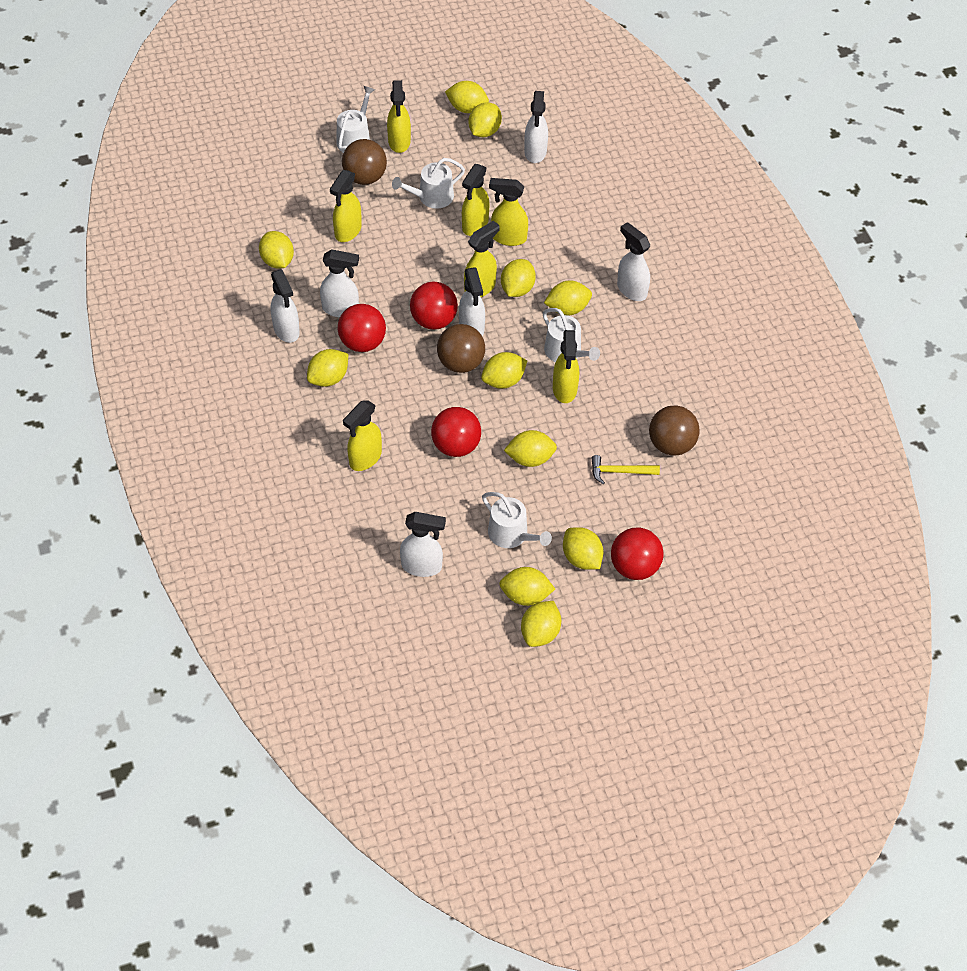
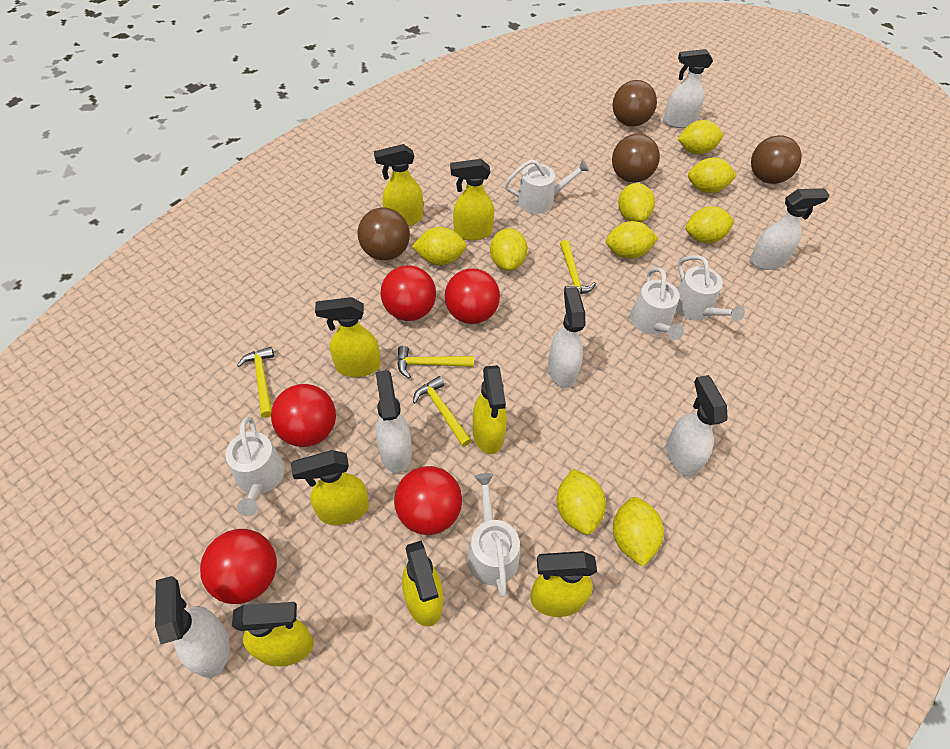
brown ball: [342,139,387,185] [437,324,485,373] [649,405,700,456] = 3 -> [358,207,410,260] [612,134,660,183] [613,80,657,127] [751,135,802,184] = 4
red ball: [338,304,386,352] [410,281,458,330] [431,407,481,457] [611,527,663,580] = 4 -> [200,529,277,604] [271,384,336,447] [381,265,436,321] [394,466,462,535] [445,268,500,324] = 5
white watering can: [336,86,375,153] [392,158,465,209] [482,492,552,548] [543,308,600,362] = 4 -> [225,416,285,516] [467,473,520,597] [505,159,589,214] [630,267,684,340] [676,255,745,321] = 5
yellow hammer: [591,455,660,484] = 1 -> [237,347,274,418] [397,346,474,378] [413,376,472,447] [560,240,596,294] = 4
yellow lemon: [259,231,294,268] [307,349,348,387] [445,81,489,113] [468,102,502,137] [481,352,527,389] [499,567,555,606] [501,259,536,297] [504,430,557,467] [521,601,561,647] [544,281,592,316] [563,527,603,570] = 11 -> [412,227,467,265] [490,228,528,271] [556,469,606,535] [606,221,658,259] [613,497,664,567] [618,183,655,222] [678,120,723,154] [686,206,734,243] [688,157,737,193] = 9
yellow spray bottle: [330,170,362,242] [343,400,382,471] [387,80,411,153] [462,164,490,236] [464,221,500,297] [489,178,528,246] [553,330,579,403] = 7 -> [232,602,314,667] [291,450,369,525] [315,297,381,377] [374,144,423,226] [402,540,443,627] [450,159,494,241] [473,365,507,454] [530,551,597,617] = 8

